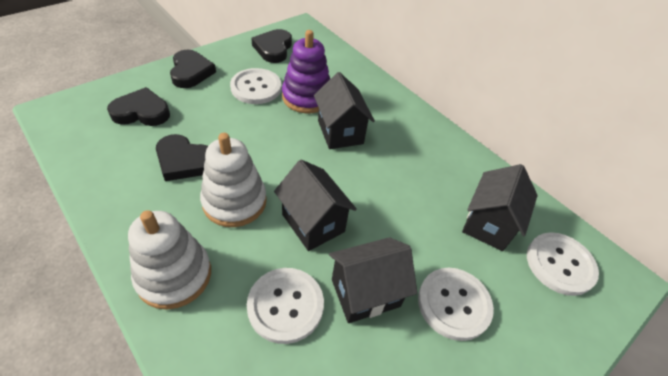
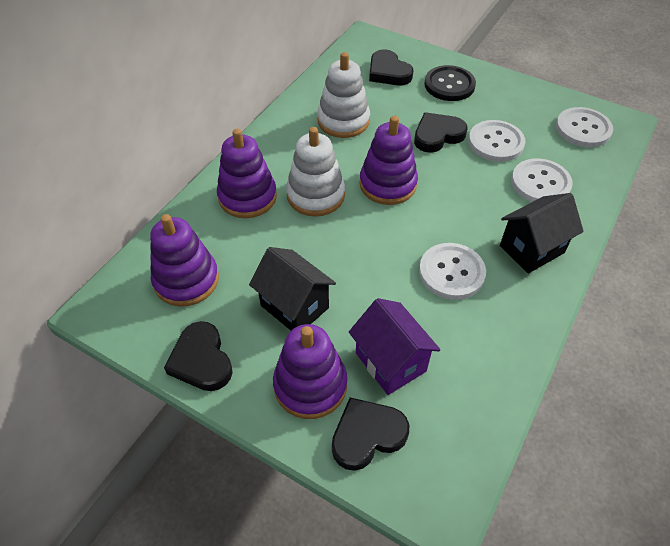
black button: none = 0 -> [424,65,476,101] = 1
black house: [274,160,357,251] [314,72,375,149] [329,237,418,323] [462,164,538,251] = 4 -> [249,247,336,331] [500,193,584,273] = 2
purple house: none = 0 -> [349,298,441,395] = 1
purple stacking toy: [282,30,330,113] = 1 -> [150,214,219,307] [217,129,277,218] [273,324,347,419] [359,116,418,205] = 4

